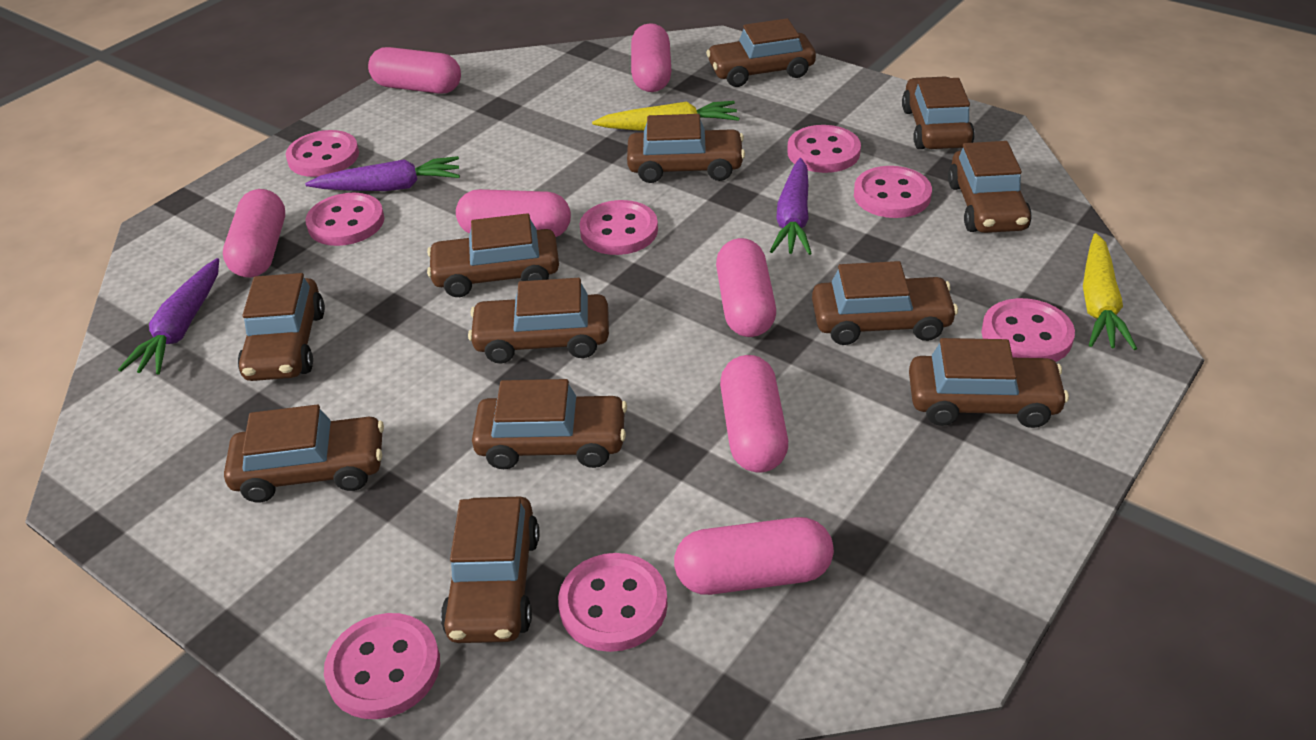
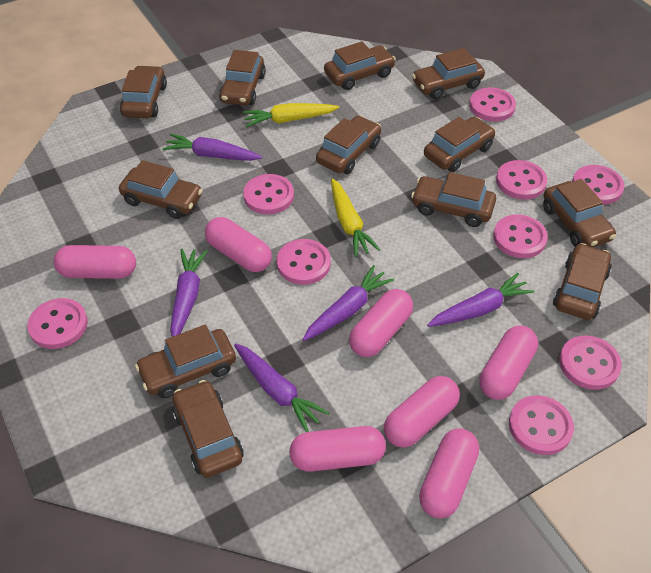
pink button: [286,130,359,177] [305,193,384,246] [324,613,440,719] [558,553,668,652] [579,200,658,255] [787,125,861,173] [854,166,932,218] [981,298,1075,362] = 8 -> [27,298,88,349] [243,174,294,214] [277,239,331,285] [469,87,516,122] [493,214,548,258] [496,160,547,200] [509,395,574,455] [559,336,622,390] [572,165,625,205] = 9
purple carrot: [118,258,219,375] [305,156,460,191] [770,158,812,255] = 3 -> [162,133,262,161] [170,249,208,337] [234,343,329,432] [302,265,394,341] [427,273,534,327] = 5

